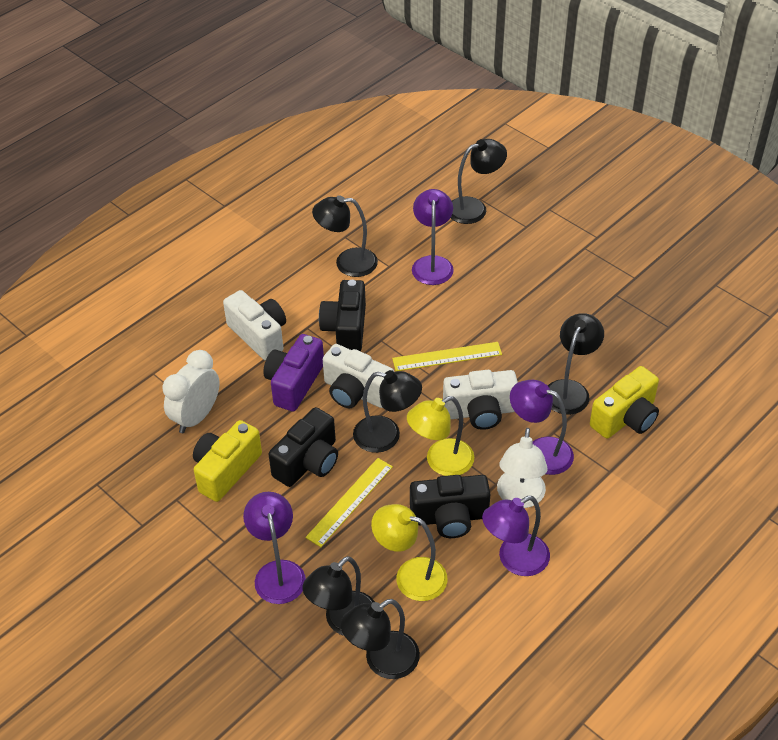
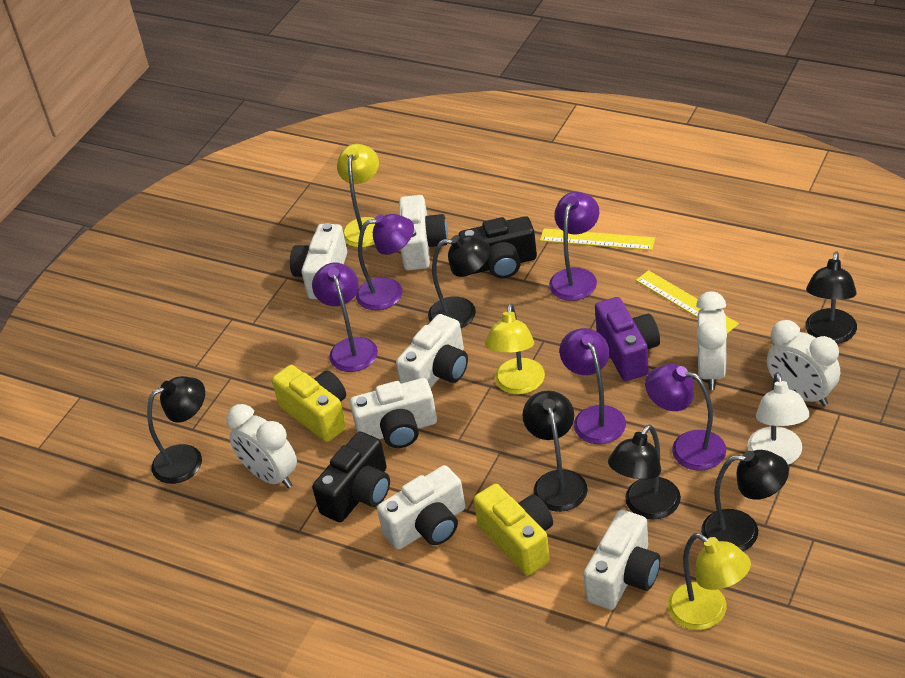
black camera: [268,407,338,487] [319,280,366,351] [410,475,490,538] = 3 -> [312,432,390,522] [459,216,537,279] = 2
purple lamp: [243,492,306,604] [412,189,454,285] [482,496,550,576] [510,380,574,475] = 4 -> [312,263,378,372] [356,214,414,310] [549,192,599,301] [559,328,626,444] [645,364,726,471] = 5
white camera: [223,290,286,361] [323,344,394,408] [443,370,518,430] = 3 -> [290,223,347,299] [350,378,437,448] [377,465,465,550] [396,314,468,388] [399,195,448,270] [583,510,660,610] = 6
white clock: [162,350,220,433] = 1 -> [227,404,297,488] [696,292,727,390] [767,320,840,406] = 3
yellow lamp: [371,504,448,601] [407,396,474,476] = 2 -> [337,144,379,247] [485,304,545,395] [668,533,751,630] = 3

